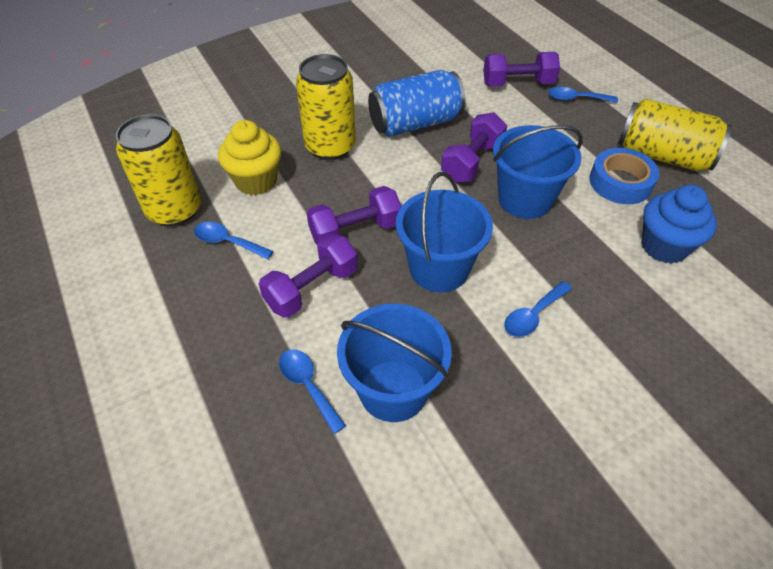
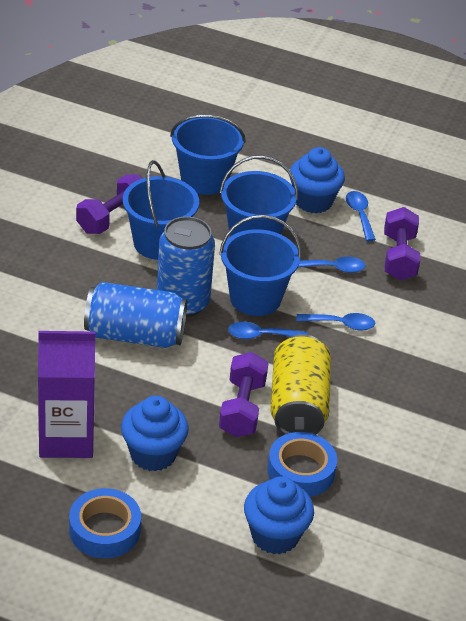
blue bucket: [337,304,452,422] [396,172,493,292] [493,125,583,219] = 3 -> [123,160,199,260] [170,115,246,195] [219,215,301,316] [220,155,298,237] = 4
blue can: [368,70,466,137] = 1 -> [84,282,187,348] [157,216,215,317] = 2
blue cupcake: [641,185,717,264] = 1 -> [121,396,189,471] [244,476,314,555] [290,147,345,213] = 3
blue tape: [589,148,659,204] = 1 -> [69,488,141,558] [267,432,337,497] = 2
purple carton: none = 0 -> [38,331,95,458] = 1
purple dumbbell: [259,234,358,318] [307,186,401,245] [441,112,507,183] [483,52,560,87] = 4 -> [76,174,143,234] [219,352,268,437] [384,207,421,280] = 3
yellow can: [116,114,201,227] [296,54,356,160] [618,99,732,171] = 3 -> [270,334,331,434] = 1
yellow cupcake: [218,120,282,195] = 1 -> none = 0

